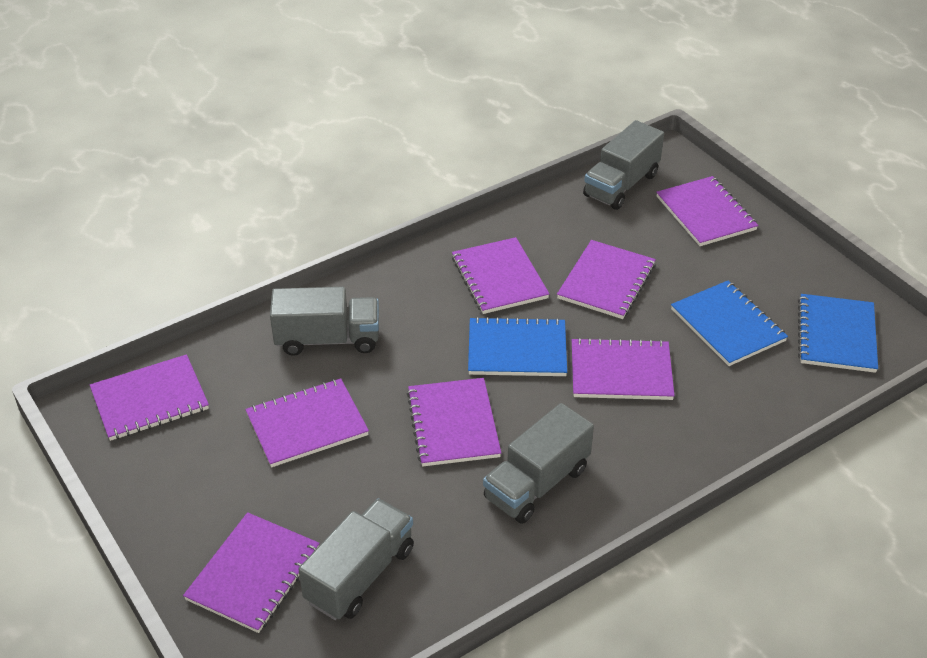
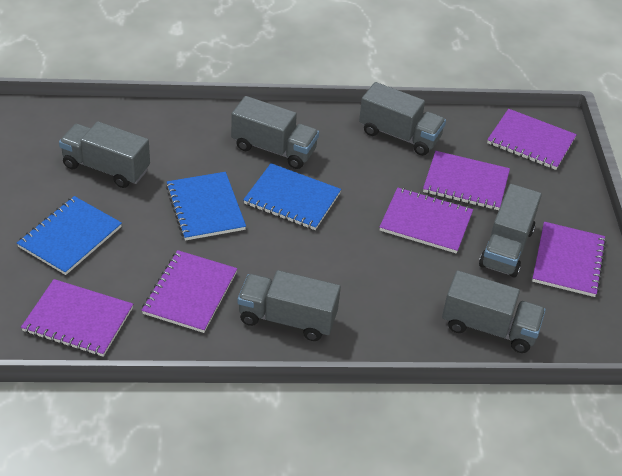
grey truck: [270,287,379,356] [298,498,414,620] [483,403,594,524] [583,120,664,210] = 4 -> [59,121,150,188] [231,96,319,169] [238,270,341,341] [359,82,446,156] [442,270,546,353] [479,184,542,278] = 6
purple notebook: [90,354,209,441] [183,512,320,633] [245,378,369,467] [407,378,501,466] [452,237,550,314] [557,240,656,319] [572,337,675,400] [656,176,758,246] = 8 -> [21,279,133,357] [142,250,237,333] [380,187,473,254] [423,151,510,210] [487,109,577,170] [532,222,606,297] = 6

